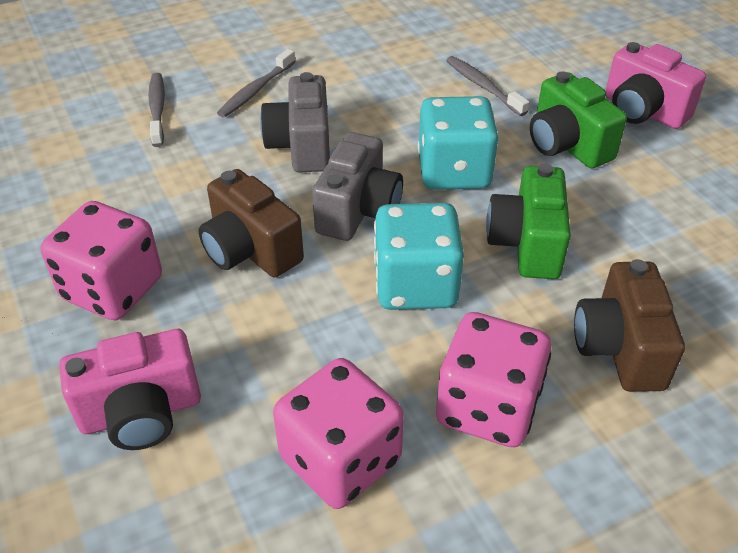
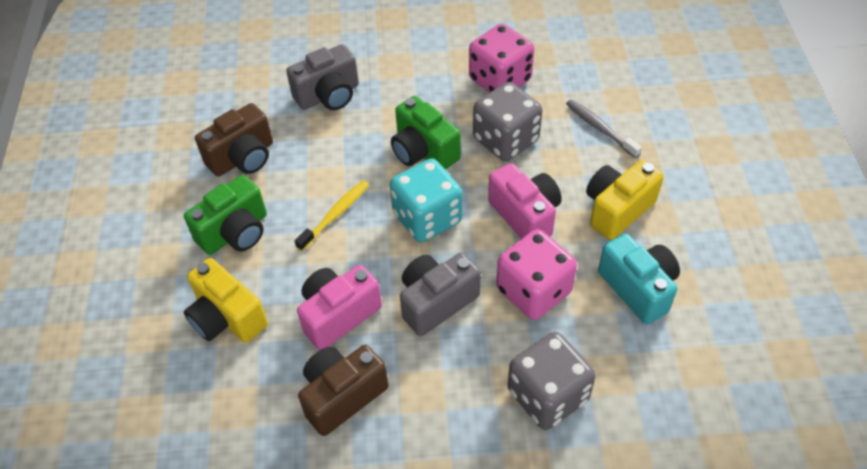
grey dice: none = 0 -> [473,82,543,161] [508,332,596,430] = 2
grey toothbrush: [148,73,165,147] [217,49,296,118] [446,56,529,116] = 3 -> [566,99,642,158] = 1
pink dice: [41,201,162,320] [273,358,404,509] [436,312,551,447] = 3 -> [469,24,534,93] [496,229,577,320] = 2
turquoise camera: none = 0 -> [598,234,680,325] = 1
turquoise dice: [374,203,464,310] [418,96,499,190] = 2 -> [390,158,462,243] = 1
yellow camera: none = 0 -> [184,258,268,343] [586,160,664,240] = 2
yellow toothbrush: none = 0 -> [295,180,369,251] = 1

